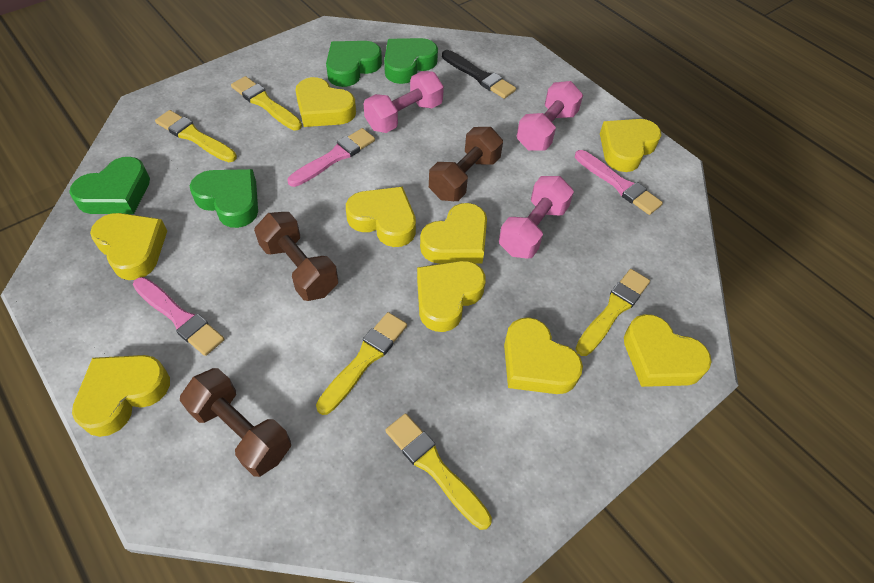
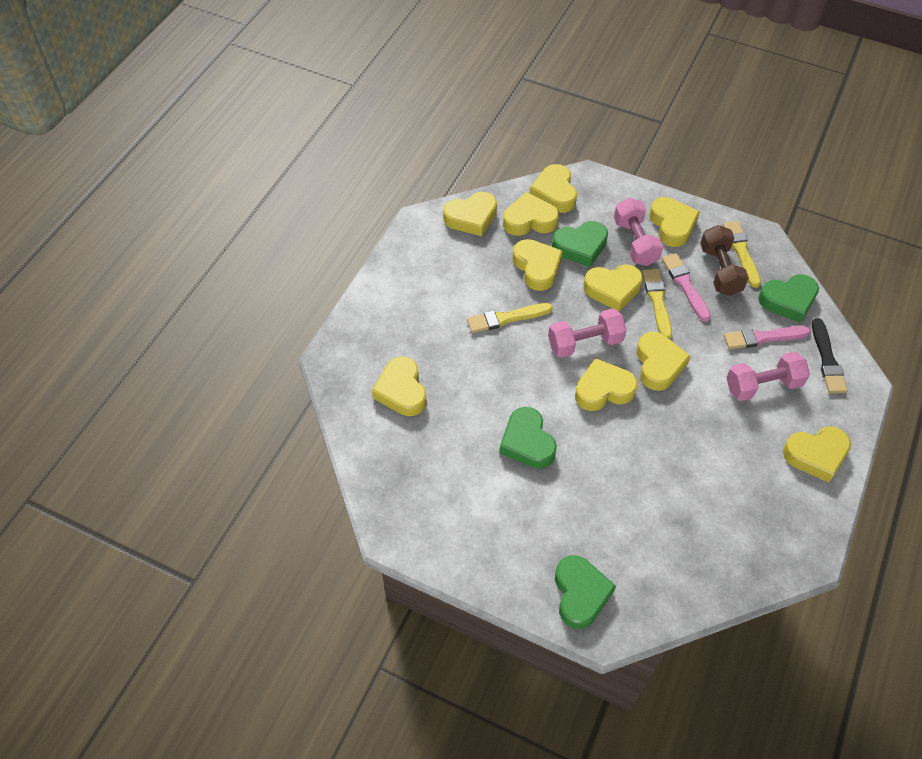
brown dumbbell: [180,368,291,477] [254,212,338,301] [429,127,503,201] = 3 -> [700,225,749,296] = 1
pink brush: [133,277,224,356] [288,128,375,187] [575,150,663,215] = 3 -> [662,253,711,322] [724,326,811,349] = 2
yellow brush: [155,110,237,162] [231,76,302,131] [316,312,407,415] [385,413,492,530] [575,269,650,356] = 5 -> [467,303,553,333] [642,268,672,339] [723,221,761,288] = 3
yellow heart: [72,355,170,437] [90,213,167,280] [295,77,356,127] [346,187,416,247] [417,261,486,332] [420,203,487,264] [504,317,583,394] [600,119,661,172] [624,314,711,387] = 9 -> [372,357,427,416] [443,192,497,236] [503,192,559,236] [512,239,563,291] [530,164,577,213] [575,358,638,411] [584,264,643,312] [636,332,691,391] [649,197,700,247] [783,427,851,483] = 10

